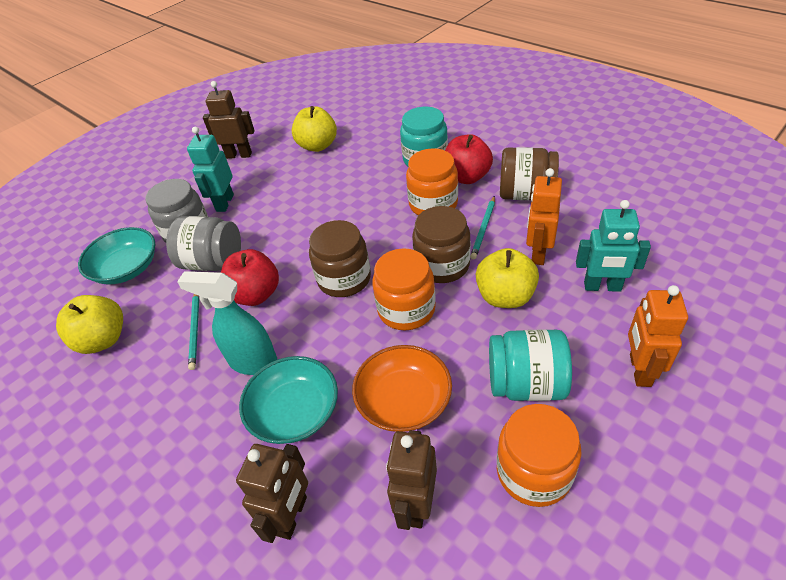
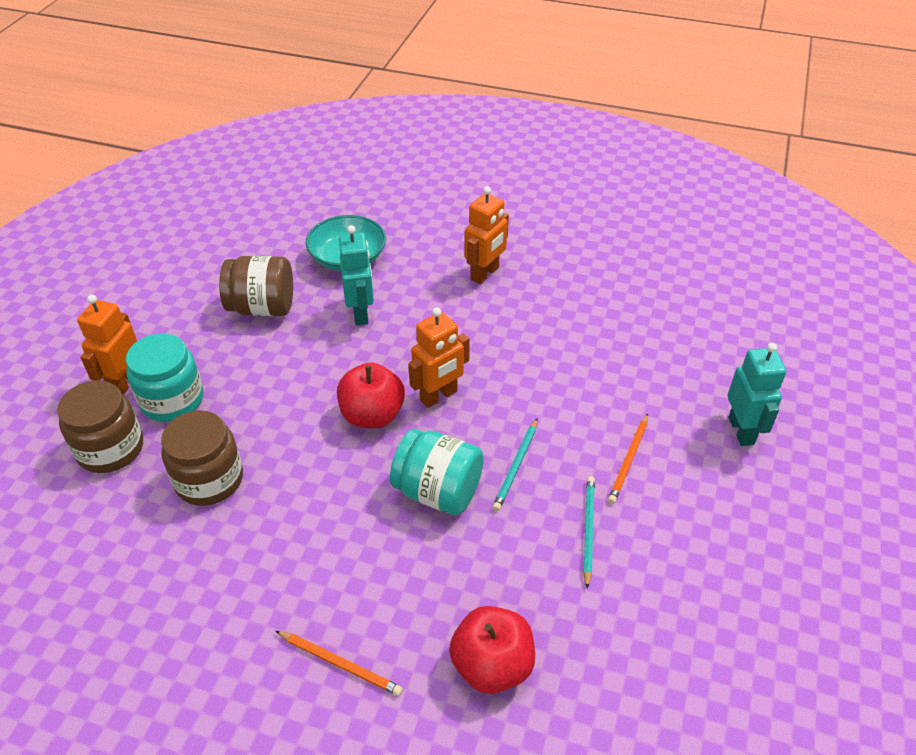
brown robot: [203,81,255,159] [236,444,308,543] [386,430,437,530] = 3 -> none = 0
grey jar: [145,179,208,243] [166,216,241,271] = 2 -> none = 0
orange bowl: [352,345,452,432] = 1 -> none = 0
orange jar: [372,248,436,330] [406,148,458,215] [497,404,582,507] = 3 -> none = 0
orange pencil: none = 0 -> [276,631,403,696] [608,414,648,504] = 2
orange robot: [526,168,562,265] [628,285,688,387] = 2 -> [77,295,137,395] [408,307,470,408] [465,186,509,284] = 3
turquoise bowl: [78,227,156,284] [239,356,338,444] = 2 -> [306,215,386,271] = 1
turquoise spray bottle: [177,271,277,375] = 1 -> none = 0
yellow apple: [56,295,123,354] [292,106,337,152] [476,248,539,308] = 3 -> none = 0

